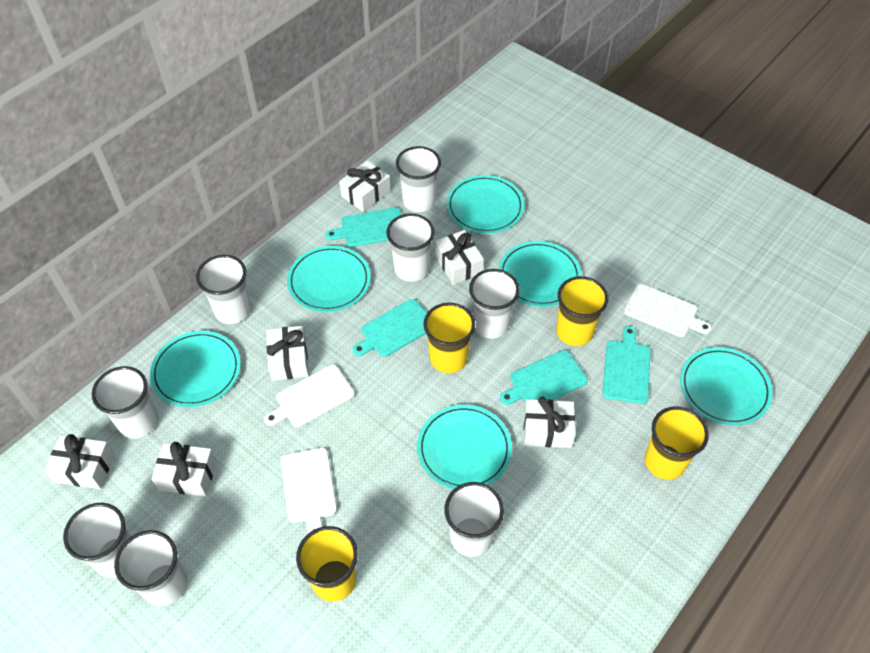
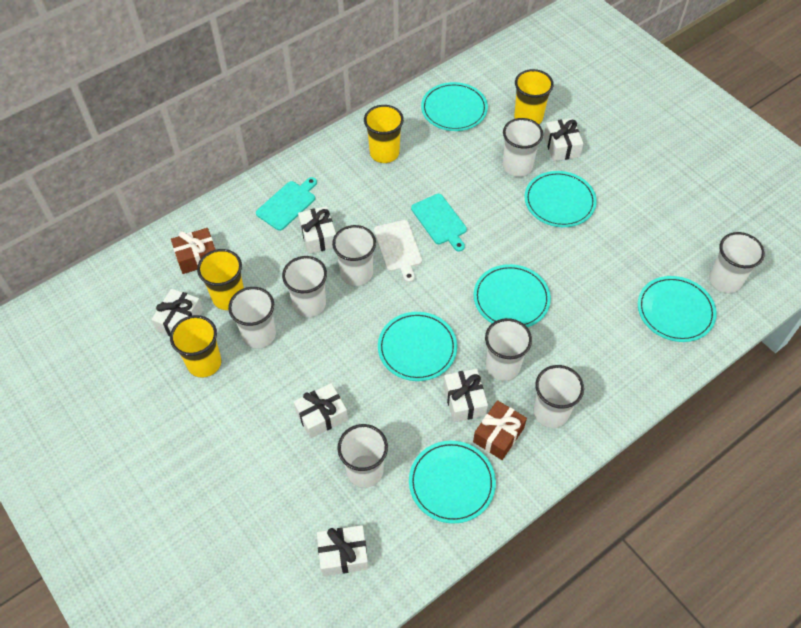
brown gift: none = 0 -> [171,228,216,274] [473,400,527,460] = 2
turquoise cutting board: [325,207,401,247] [352,299,427,357] [500,350,588,405] [602,326,651,404] = 4 -> [256,177,317,231] [411,194,467,251] = 2
white cutting board: [264,365,355,428] [281,447,337,533] [624,284,712,337] = 3 -> [374,220,422,282] = 1

